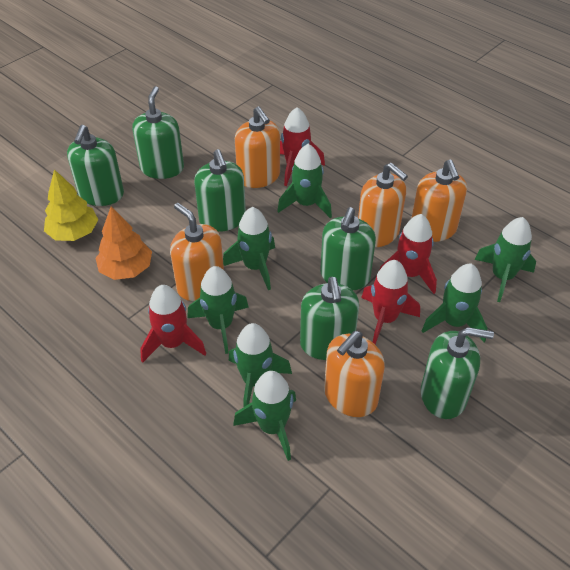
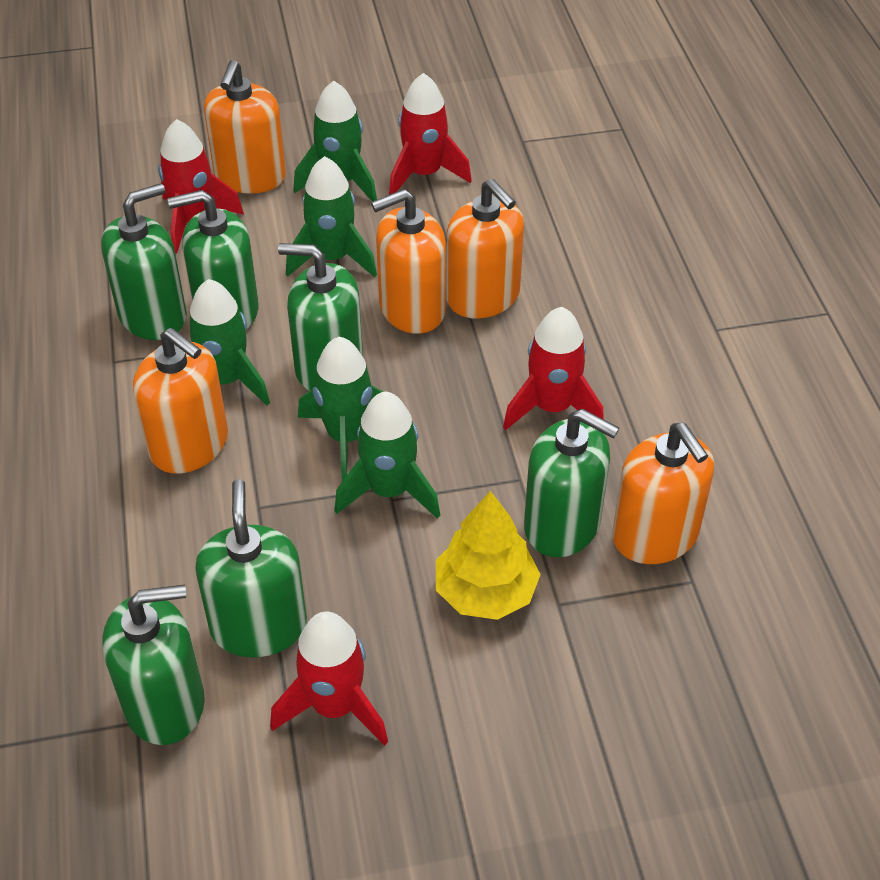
green rocket: [187,266,249,354] [223,207,275,290] [229,323,292,407] [233,371,296,461] [277,144,332,218] [422,264,487,342] [475,217,536,302] = 7 -> [190,279,270,405] [286,156,377,277] [293,81,377,202] [298,337,383,481] [334,392,440,519] = 5
orange tree: [96,206,152,280] = 1 -> none = 0

